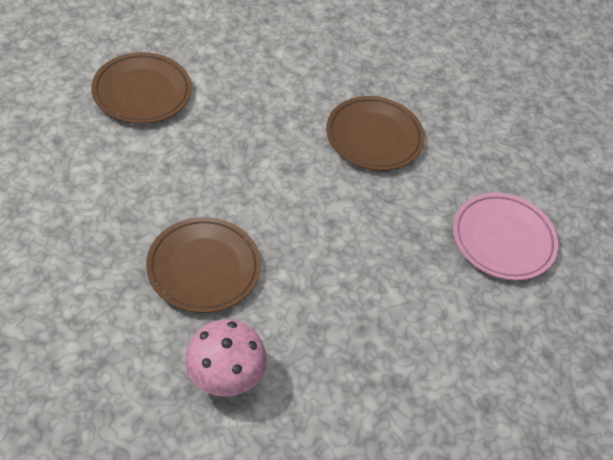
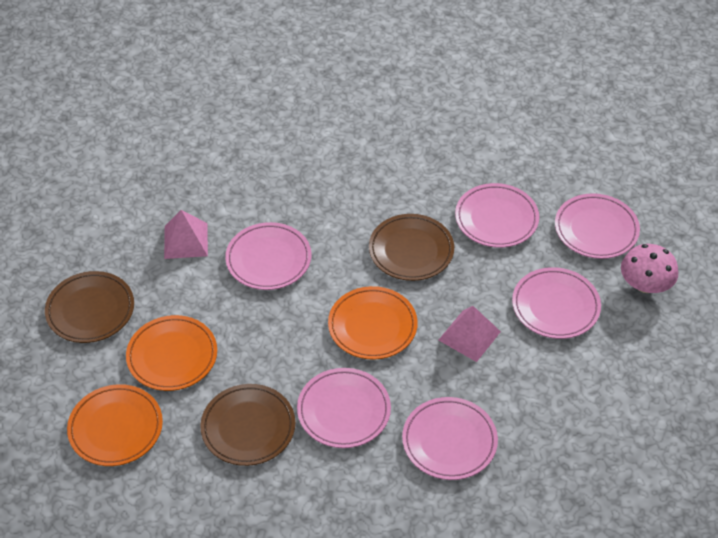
orange plate: none = 0 -> [67,384,163,466] [126,315,217,391] [328,286,418,360] = 3
pink plate: [453,193,558,280] = 1 -> [225,222,311,290] [297,368,391,448] [402,397,498,480] [455,183,539,248] [512,267,601,339] [555,193,640,259] = 6
pink pyramid: none = 0 -> [164,210,208,259] [439,306,501,362] = 2

